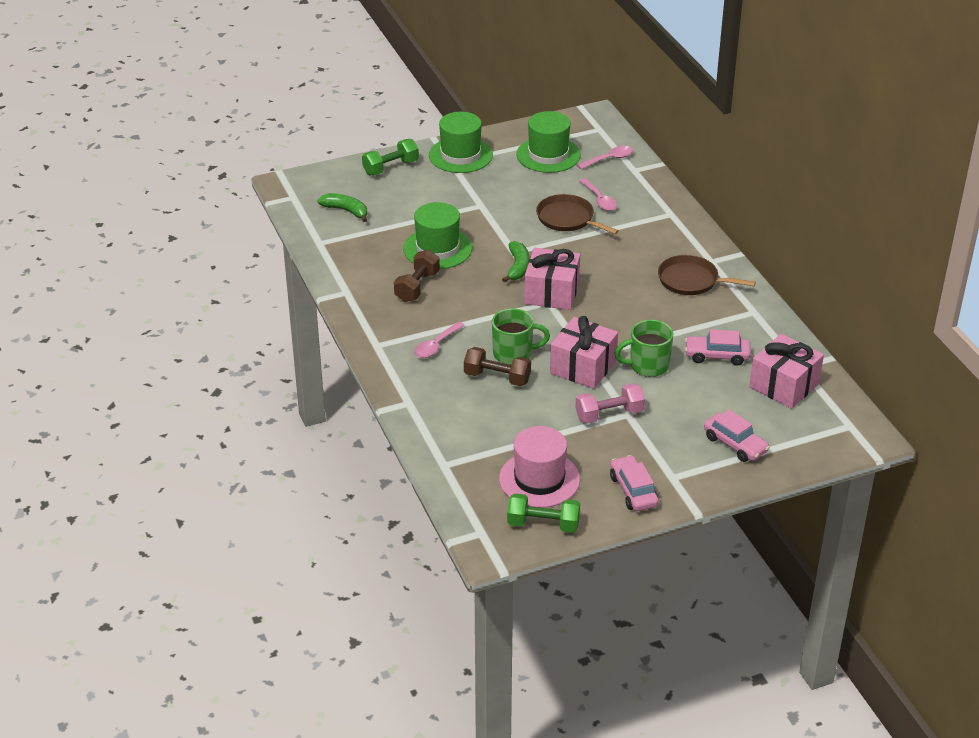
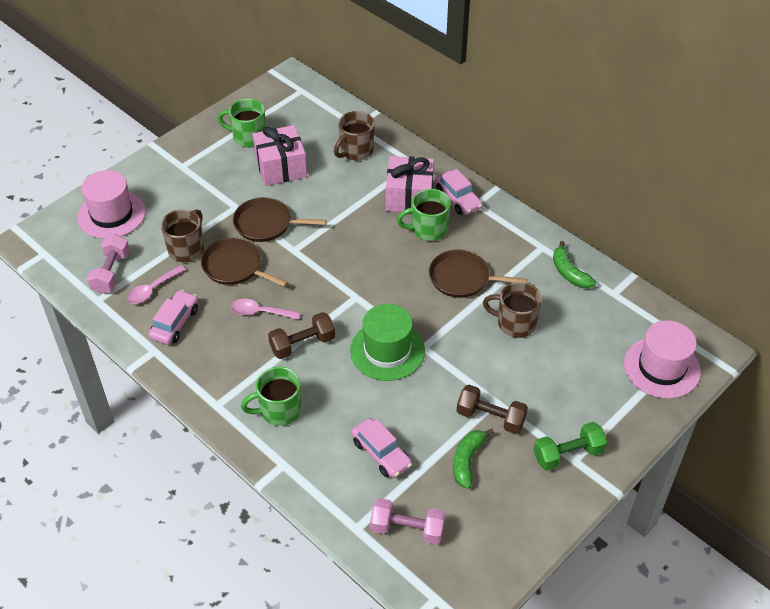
brown mug: none = 0 -> [161,209,204,262] [334,111,375,161] [483,282,542,338] = 3
brown pan: [536,194,619,234] [658,255,756,295] = 2 -> [201,237,288,287] [233,197,327,242] [429,250,528,298] = 3
green dumbbell: [362,139,419,175] [507,493,580,533] = 2 -> [534,422,607,471] = 1
green hat: [403,202,472,269] [429,112,493,173] [516,111,581,173] = 3 -> [350,304,425,381] = 1
green mug: [492,308,550,365] [614,320,673,377] = 2 -> [218,99,266,148] [241,367,302,426] [397,189,451,241] = 3
pink dumbbell: [575,383,645,424] = 1 -> [87,234,130,294] [370,498,445,545] = 2
pink gift: [524,248,580,310] [550,316,618,389] [749,334,824,409] = 3 -> [252,125,307,186] [386,156,434,213] = 2
pink hat: [499,426,580,508] = 1 -> [77,170,146,239] [624,320,701,399] = 2
pink spoon: [414,322,465,358] [577,146,633,169] [580,179,617,211] = 3 -> [127,265,186,304] [231,299,300,320] = 2

